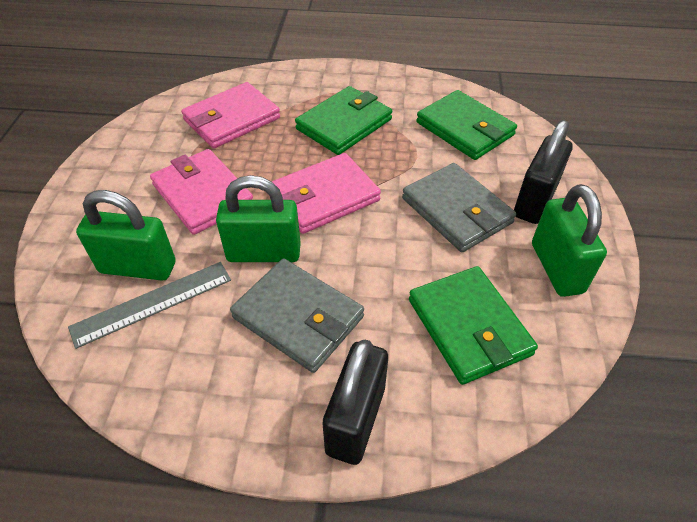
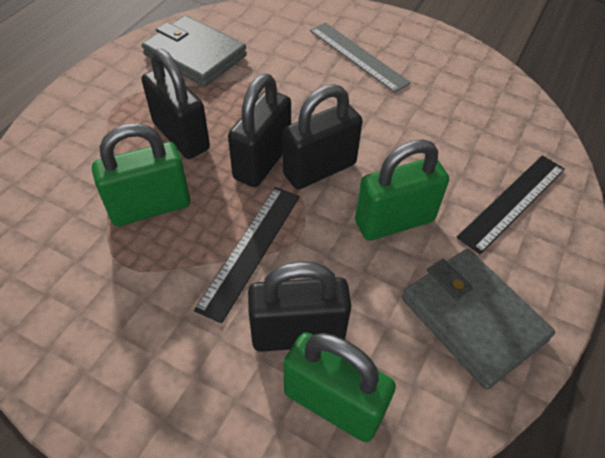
black padlock: [323,340,388,465] [514,120,573,224] = 2 -> [142,48,210,159] [228,74,291,187] [248,261,351,352] [283,84,363,189] = 4
black ruler: none = 0 -> [194,187,300,324] [456,155,565,254] = 2
green wallet: [295,86,392,155] [409,266,538,385] [416,90,517,160] = 3 -> none = 0
pink wallet: [150,149,253,235] [181,82,280,148] [272,153,381,234] = 3 -> none = 0

